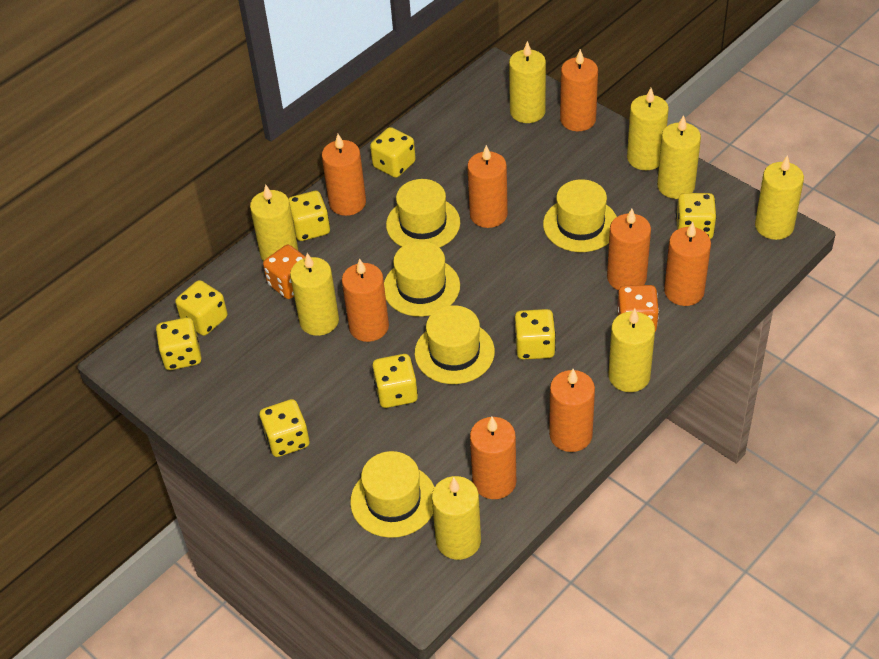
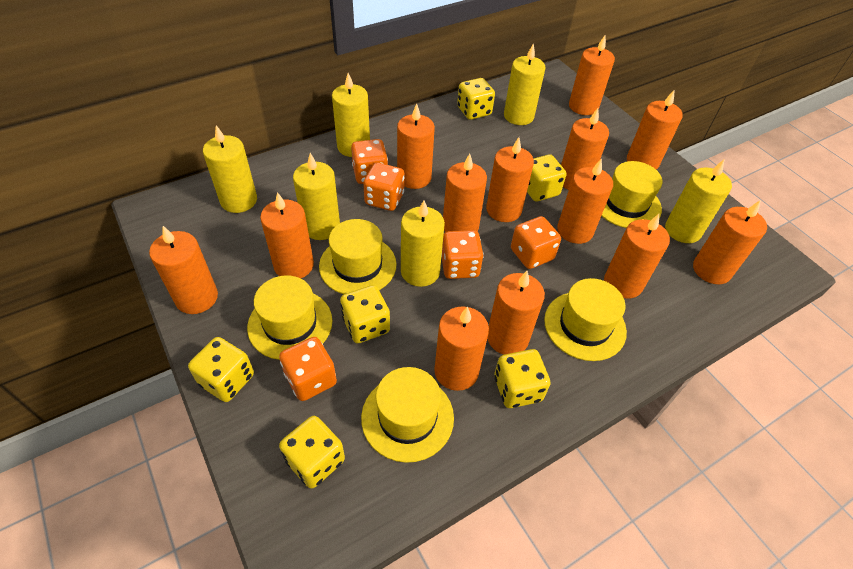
orange candle: [322,134,366,216] [342,259,389,342] [467,145,508,228] [470,417,516,499] [549,369,595,452] [560,49,598,131] [607,209,651,290] [664,222,711,306] = 8 -> [149,226,218,314] [260,192,314,278] [397,103,435,189] [434,306,489,391] [443,154,487,232] [486,137,534,222] [487,271,545,355] [557,158,613,244] [561,108,609,190] [569,36,615,115] [604,214,670,298] [627,90,683,170] [693,200,767,284] = 13
orange dice: [263,245,305,299] [617,285,659,332] = 2 -> [279,337,337,401] [351,139,388,184] [363,162,404,211] [441,230,484,279] [511,216,561,269] = 5
yellow candle: [250,184,298,261] [290,253,339,336] [432,476,481,560] [509,41,546,123] [608,308,655,392] [627,88,669,170] [657,115,701,199] [755,155,804,240] = 8 -> [203,125,257,213] [293,153,340,240] [332,73,370,157] [401,200,445,287] [504,43,546,125] [665,160,732,243] = 6
yellow dice: [156,317,202,370] [175,280,228,336] [259,399,310,457] [289,191,330,241] [370,127,416,178] [372,354,418,408] [515,309,556,360] [676,193,717,239] = 8 -> [188,337,254,402] [279,416,345,489] [340,285,390,343] [457,78,495,120] [494,349,550,408] [527,155,566,202] = 6

